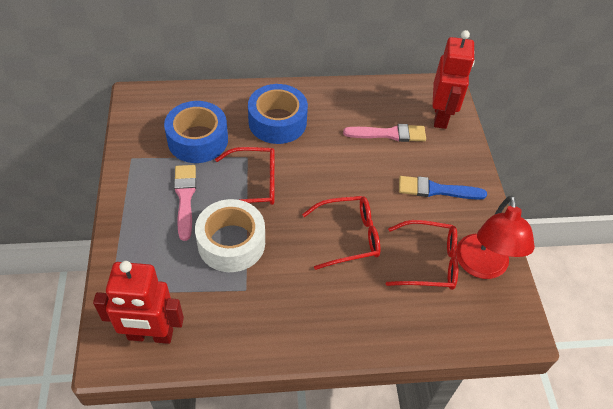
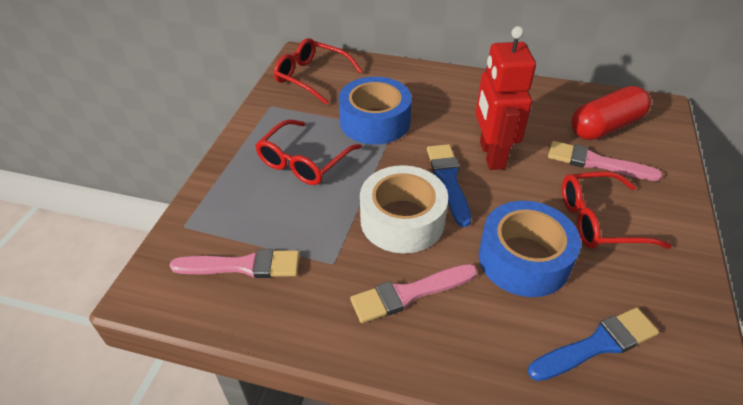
blue brush: [399,176,487,200] = 1 -> [427,144,471,227] [528,308,659,381] = 2
pink brush: [174,165,196,241] [343,124,426,142] = 2 -> [170,249,300,278] [350,264,478,323] [548,141,663,181] = 3
red capsule: none = 0 -> [571,86,651,140] = 1
red lamp: [456,195,535,279] = 1 -> none = 0
red robot: [93,261,184,344] [432,30,475,129] = 2 -> [476,26,536,170] = 1

